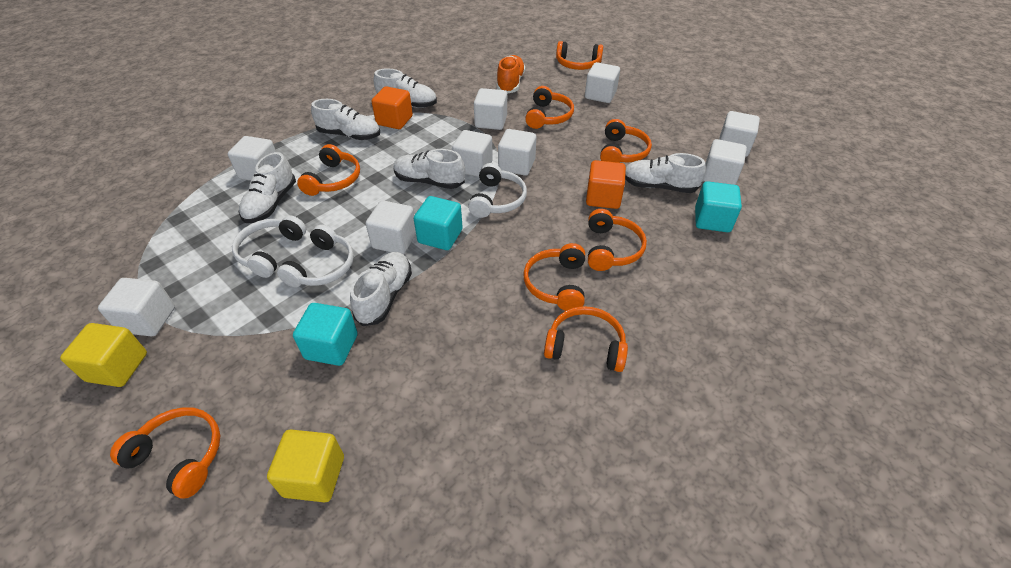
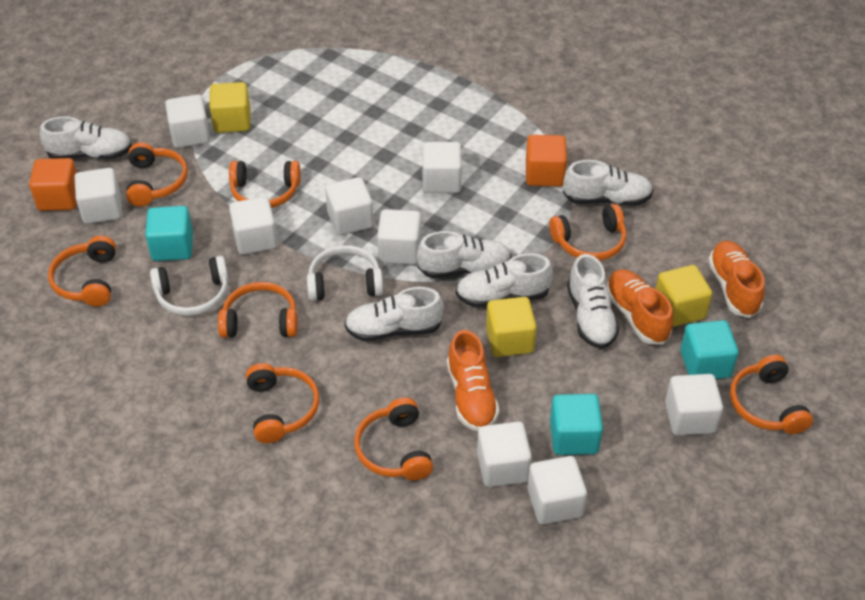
orange shoe: [496,55,525,93] = 1 -> [447,330,499,431] [606,269,673,344] [708,241,765,318] = 3
white headphones: [232,215,306,278] [277,224,354,287] [468,163,527,218] = 3 -> [150,256,229,316] [307,245,383,301] = 2
yellow cube: [60,323,147,387] [267,429,344,502] = 2 -> [210,82,251,133] [486,297,537,357] [656,265,712,327] = 3

